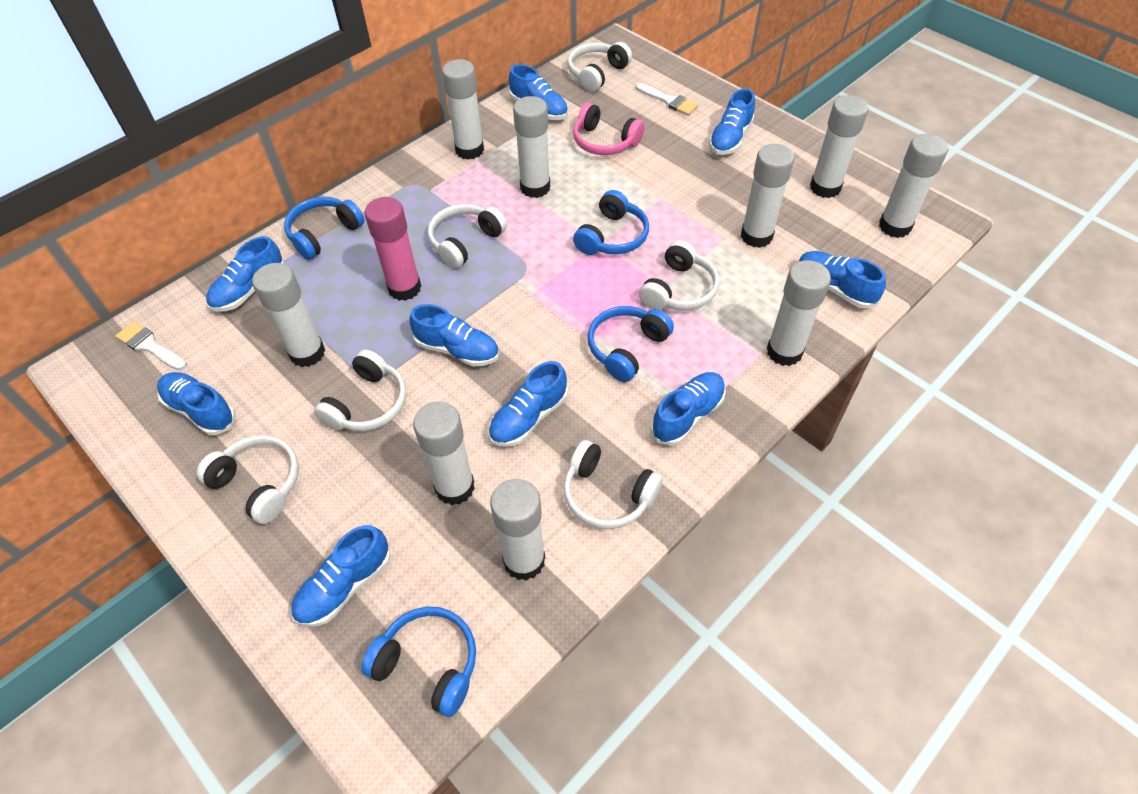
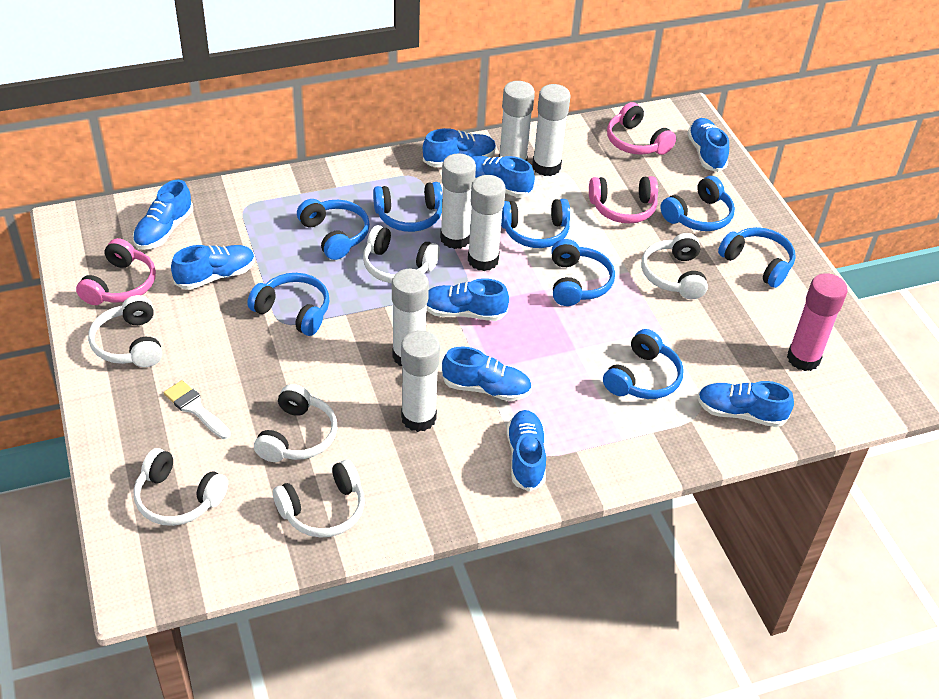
blue headphones: [284,197,365,260] [361,607,476,717] [573,190,649,255] [588,306,674,382] = 4 -> [247,273,330,336] [297,199,370,260] [373,182,443,232] [501,199,570,248] [551,239,615,306] [603,329,684,399] [660,176,735,231] [718,227,796,288] = 8
pink headphones: [573,103,644,155] = 1 -> [76,238,156,305] [589,176,658,224] [607,102,676,155] = 3
white brush: [115,321,187,370] [636,83,698,115] = 2 -> [163,380,231,439] = 1
white glue stick: [252,263,325,367] [413,401,475,505] [442,59,484,160] [490,479,545,581] [513,96,550,198] [741,144,794,248] [767,260,831,366] [810,95,869,198] [879,134,948,238] = 9 -> [392,269,429,366] [401,330,440,432] [440,153,476,249] [468,175,506,271] [499,81,535,161] [532,84,571,176] = 6

